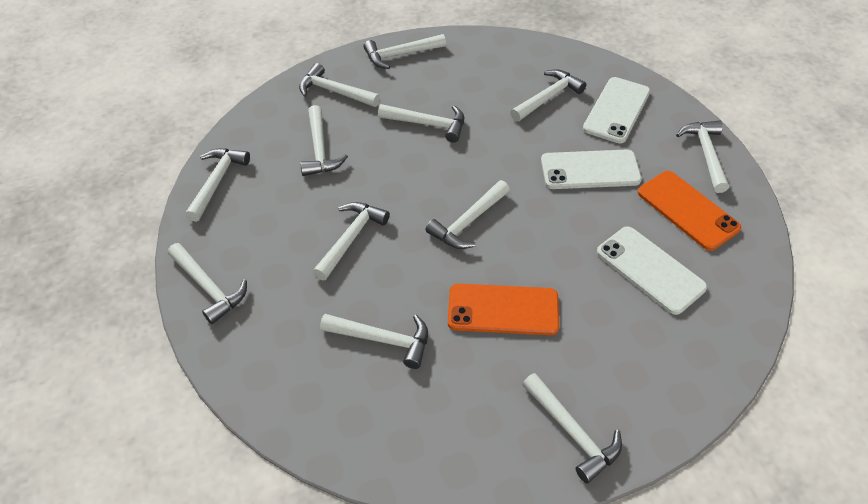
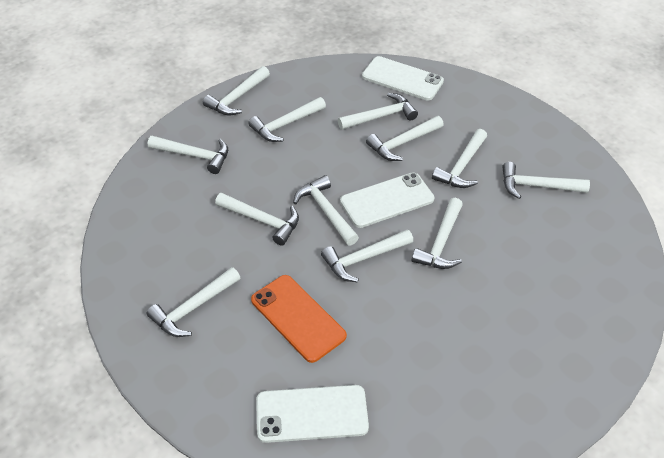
orange phone: [448,284,559,335] [638,171,741,251] = 2 -> [251,275,347,363] = 1

